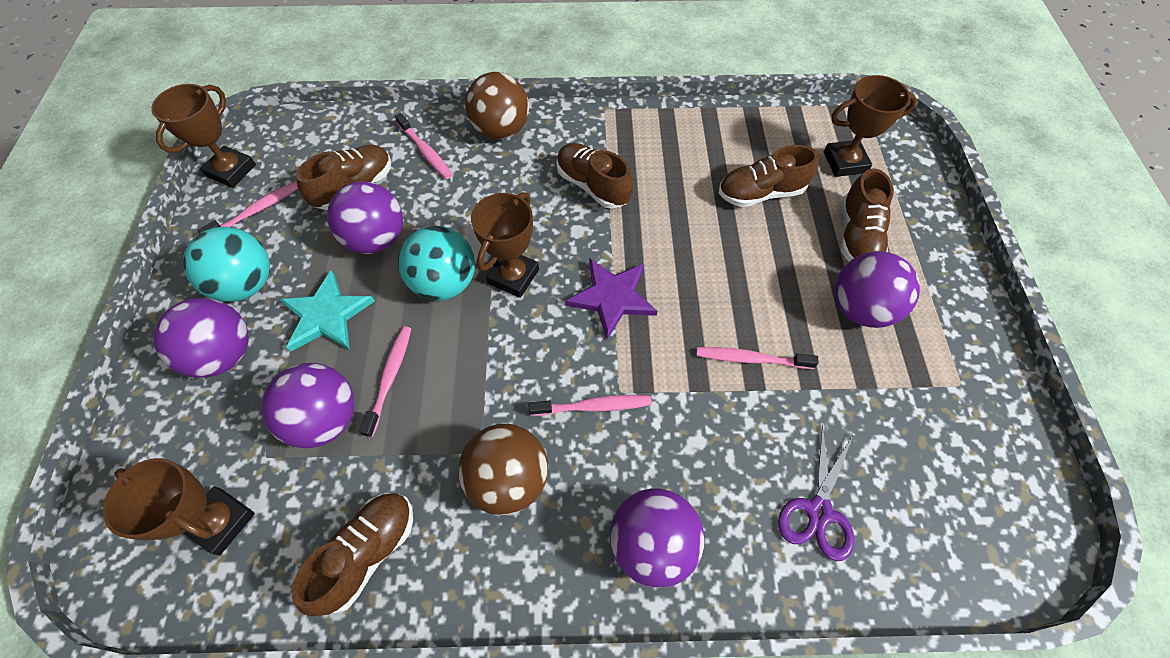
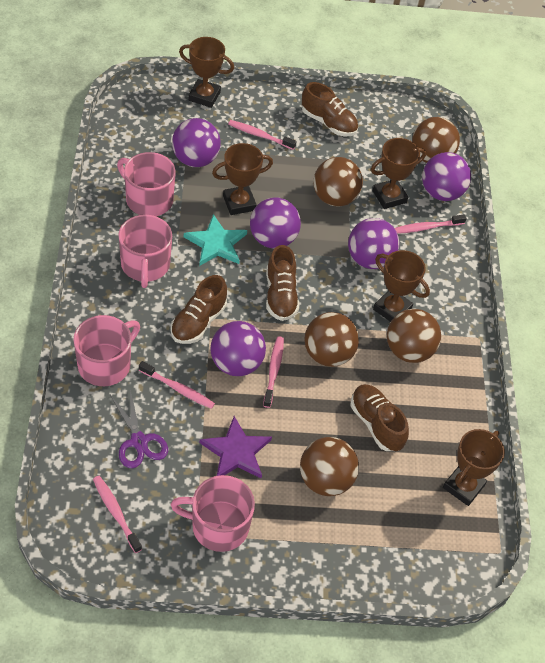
brown ball: [459,424,548,515] [465,72,529,139] = 2 -> [300,437,359,496] [304,312,359,367] [314,157,363,206] [387,309,441,363] [412,117,460,163] = 5
brown shoe: [292,493,413,616] [296,145,391,210] [556,143,633,209] [719,145,819,207] [841,168,894,261] = 5 -> [171,275,227,344] [266,245,299,321] [302,82,358,136] [350,384,409,451] = 4
brown trophy: [103,458,255,556] [151,84,256,188] [471,192,539,298] [824,75,917,177] = 4 -> [179,37,234,108] [212,143,273,215] [371,138,426,209] [373,250,430,322] [443,429,505,506] = 5
pink mug: none = 0 -> [73,315,140,386] [117,152,176,216] [118,215,172,288] [171,475,255,552] = 4
turquoise ball: [183,227,270,302] [398,226,475,301] = 2 -> none = 0

